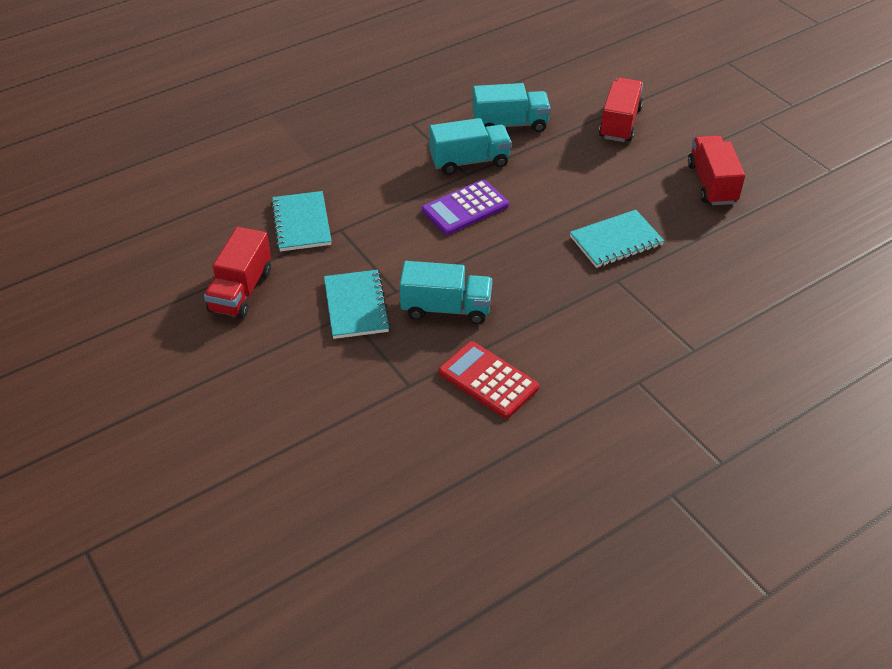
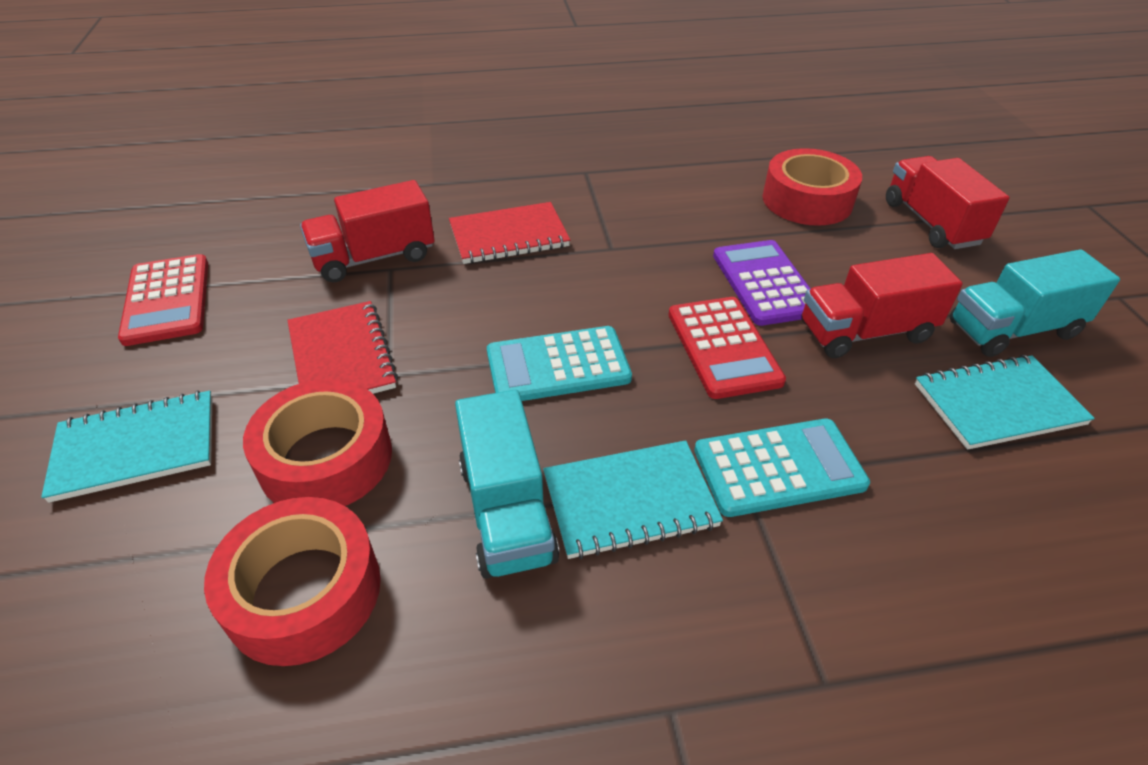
red calculator: [439,341,539,419] = 1 -> [118,254,208,346] [668,297,786,399] = 2
red notebook: none = 0 -> [287,301,398,394] [449,202,570,264] = 2
red tape: none = 0 -> [204,497,381,666] [243,379,392,506] [763,148,862,226] = 3
turquoise calculator: none = 0 -> [487,326,632,401] [694,419,870,517] = 2
turquoise truck: [400,261,493,324] [429,118,512,175] [472,83,551,132] = 3 -> [455,390,559,579] [949,249,1120,357] = 2

